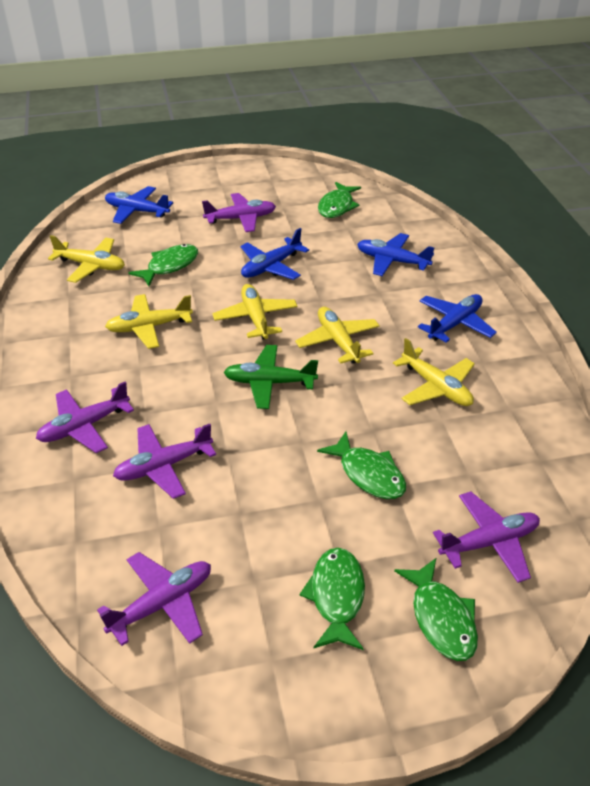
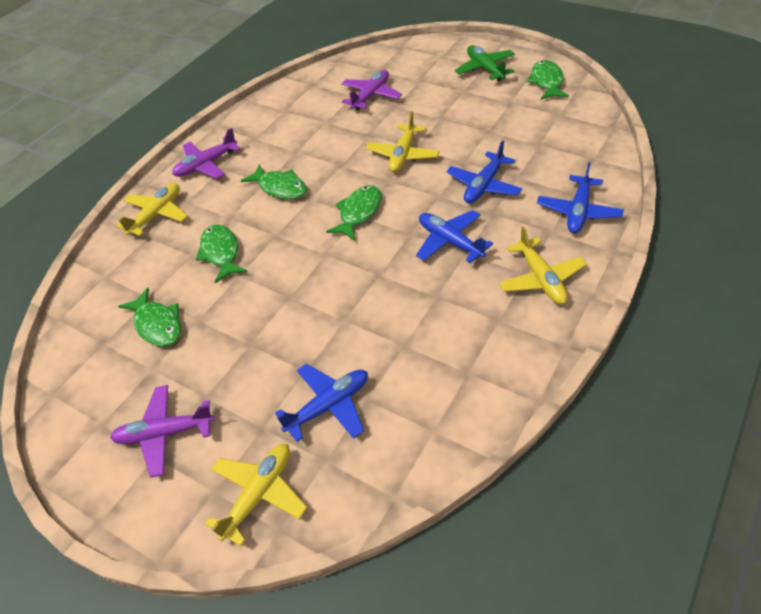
purple plane: [36,382,134,453] [97,552,211,646] [113,424,216,499] [202,193,276,232] [433,491,540,583] = 5 -> [110,385,215,478] [172,128,241,179] [341,70,402,110] = 3
yellow plane: [48,235,125,283] [105,294,193,349] [212,284,298,340] [295,307,380,364] [393,338,475,406] = 5 -> [117,183,188,236] [205,444,307,546] [366,111,440,172] [499,226,587,304] = 4

